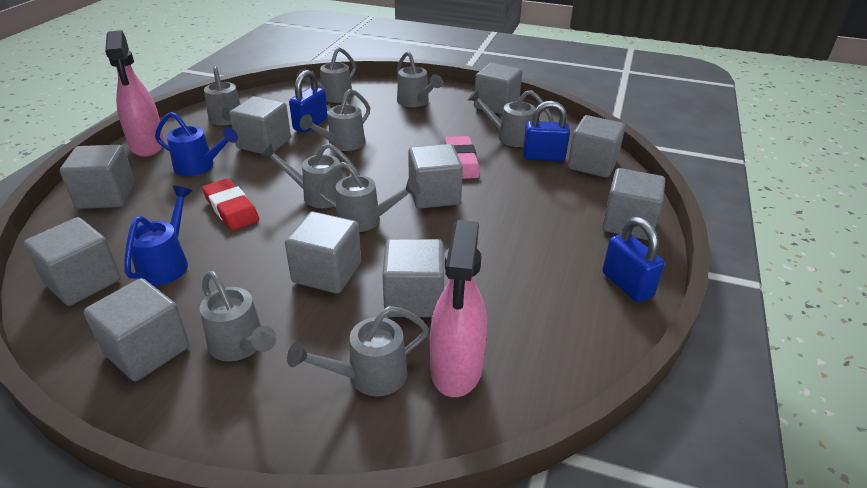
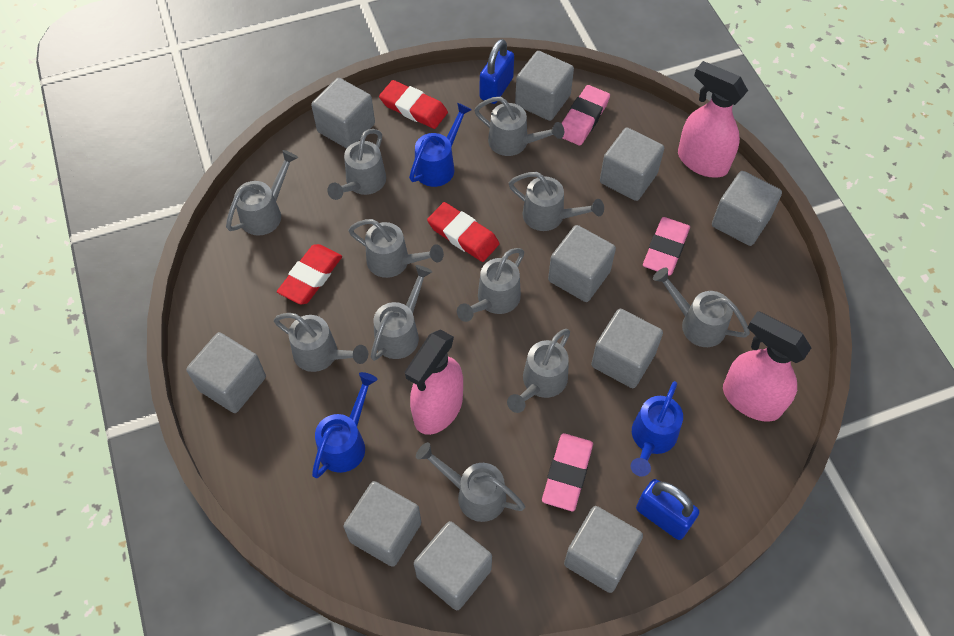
blue padlock: [289,70,328,133] [523,101,570,161] [602,217,665,302] = 3 -> [480,39,514,104] [636,479,699,540] = 2
blue watering can: [124,186,192,286] [155,112,238,176] = 2 -> [312,372,377,479] [409,103,472,187] [631,381,683,477] = 3
grey watering can: [200,271,276,361] [204,66,240,125] [261,143,360,208] [287,306,429,396] [297,47,356,103] [300,89,370,151] [316,162,420,232] [396,51,443,107] [468,89,553,147] = 9 -> [226,150,298,236] [274,313,368,372] [327,129,386,200] [348,219,444,278] [371,265,432,361] [416,442,525,522] [457,248,524,322] [474,97,564,156] [507,329,570,413] [509,172,604,231] [653,267,750,347] = 11
pink eraser: [445,136,479,179] = 1 -> [542,433,593,511] [561,85,610,146] [643,217,690,276] = 3
pink spray bottle: [105,30,165,157] [430,220,487,397] = 2 -> [405,329,463,435] [678,61,748,178] [723,311,811,422] = 3
red eraser: [202,178,259,230] = 1 -> [277,244,342,304] [379,80,448,129] [427,202,499,262] = 3

